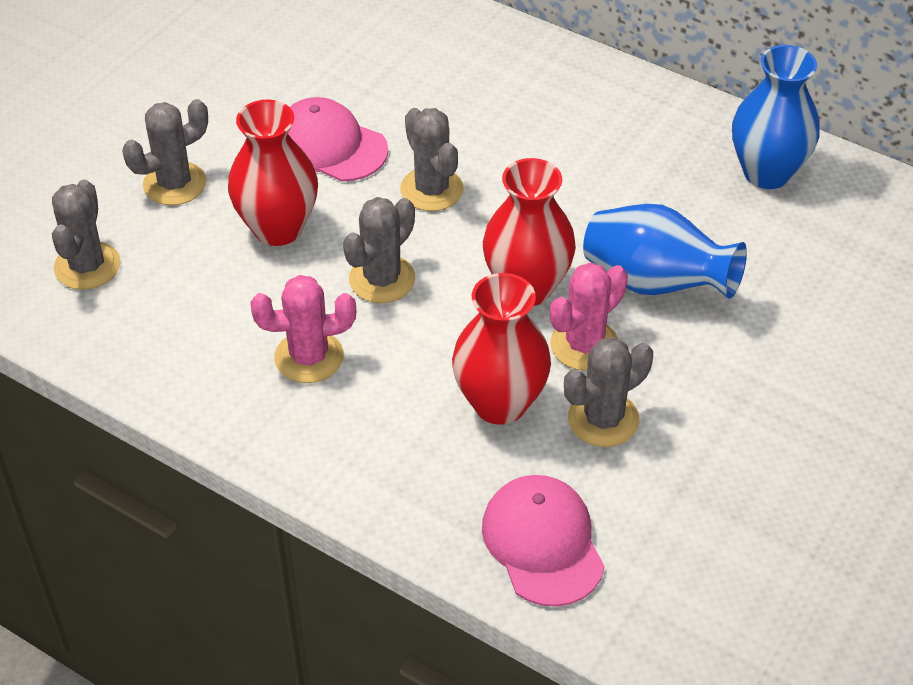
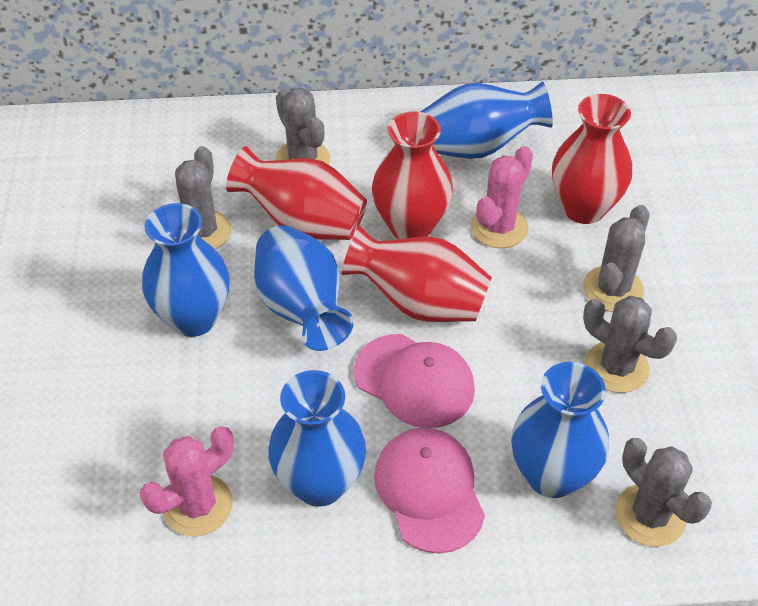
blue vase: [583,204,747,299] [732,45,820,189] = 2 -> [142,203,230,337] [254,225,354,351] [268,370,366,507] [420,82,553,159] [511,362,609,498] = 5
red vase: [228,100,318,246] [452,273,551,425] [483,158,576,306] = 3 -> [226,146,367,240] [342,226,492,322] [372,111,453,239] [552,94,632,224] = 4

